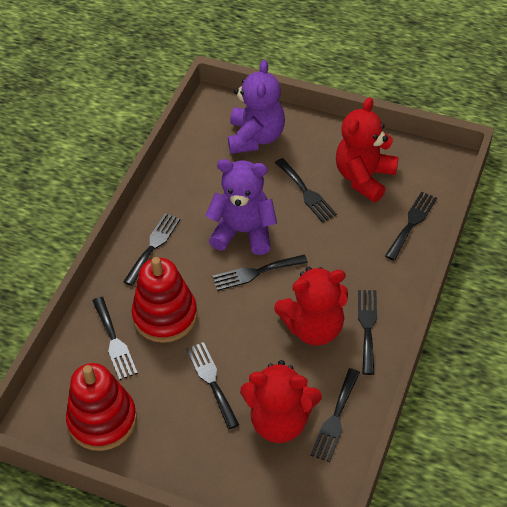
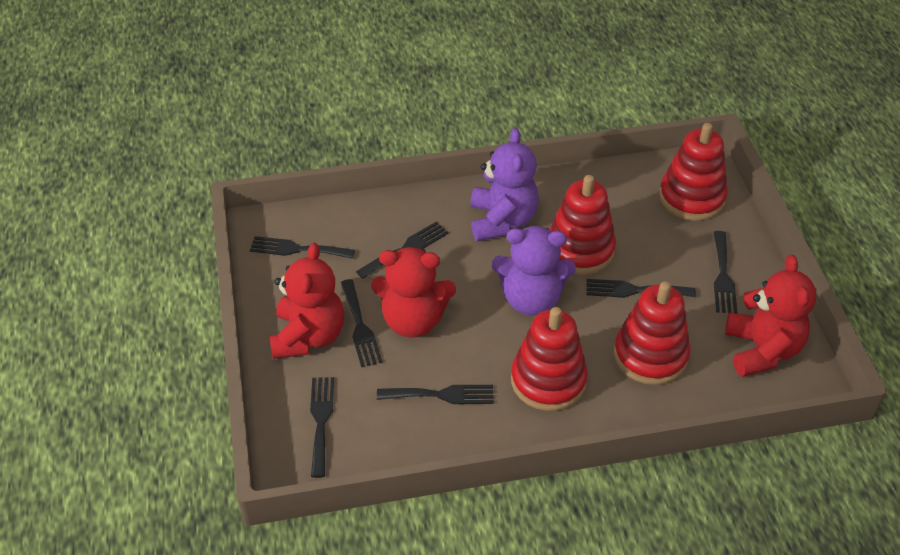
black fork: [92,297,138,380] [123,213,180,286] [186,342,239,429] [213,254,308,291] [275,158,337,222] [310,368,360,462] [358,290,377,375] [385,191,437,260] = 8 -> [250,236,355,259] [310,377,334,478] [341,279,382,367] [356,221,449,279] [377,385,494,404] [587,279,696,298] [714,231,737,313] = 7
red stacking toy: [66,363,137,451] [132,257,197,343] = 2 -> [511,307,588,411] [549,175,616,275] [614,281,690,385] [659,123,728,221] = 4

